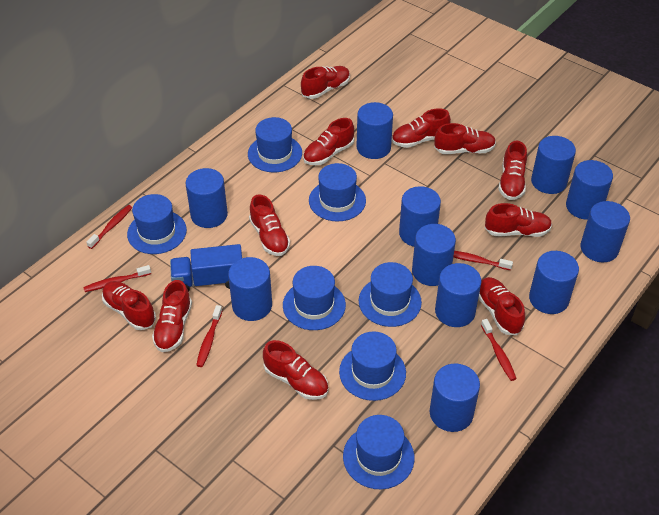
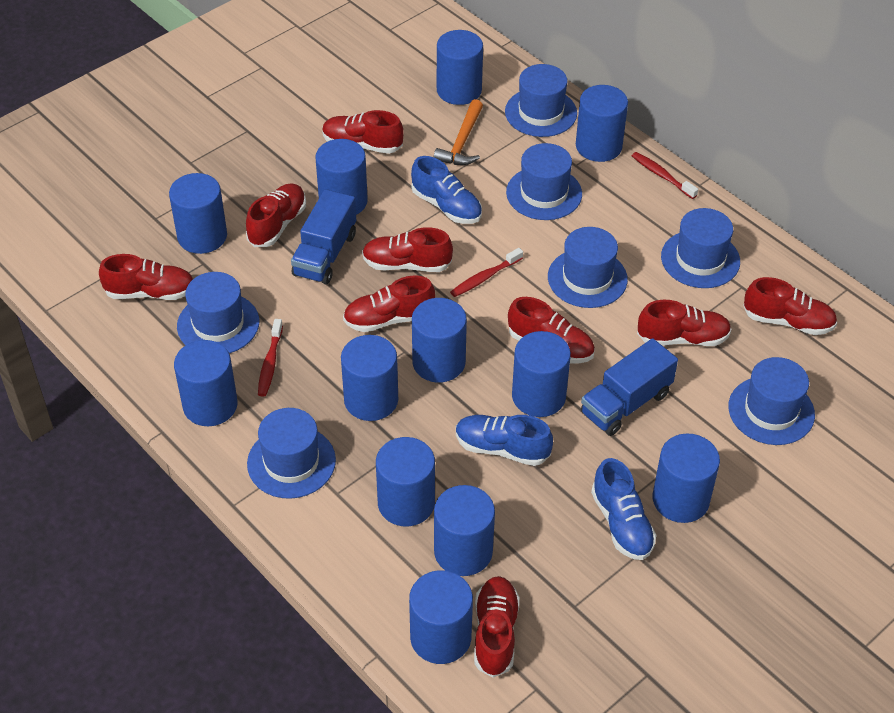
blue cylinder: [186,168,228,228] [228,257,272,321] [357,102,393,159] [399,186,441,247] [412,224,456,286] [430,364,480,432] [435,263,482,327] [529,251,579,314] [531,136,576,194] [566,160,613,220] [581,201,630,262] = 11 -> [169,173,227,254] [174,340,238,426] [315,139,368,215] [341,335,398,421] [376,437,435,527] [409,570,473,664] [412,298,467,383] [434,485,495,576] [437,30,483,105] [512,331,571,417] [576,85,628,162] [653,433,720,523] = 12
blue shoe: none = 0 -> [411,156,482,224] [456,415,553,466] [591,458,656,560] = 3
blue truck: [170,244,242,291] = 1 -> [291,189,356,284] [581,338,678,436] = 2
orange hammer: none = 0 -> [434,99,483,165] = 1
red shoe: [102,281,156,330] [152,280,192,352] [249,194,290,256] [263,340,328,400] [301,66,350,99] [303,118,354,165] [392,108,451,148] [434,123,496,154] [478,277,525,335] [485,203,552,237] [498,141,527,200] = 11 -> [99,254,193,300] [246,183,306,247] [322,110,404,154] [343,275,435,332] [362,227,453,272] [474,576,520,678] [508,297,595,364] [637,300,732,346] [743,277,837,335] = 9
red toothbrush: [83,265,151,292] [86,205,132,249] [196,305,222,367] [453,251,513,270] [481,319,517,381] = 5 -> [258,319,283,397] [450,248,523,297] [632,152,698,199] = 3

